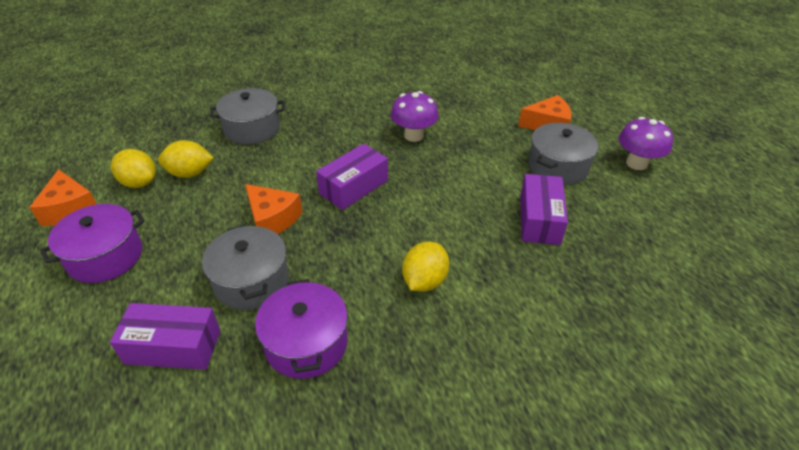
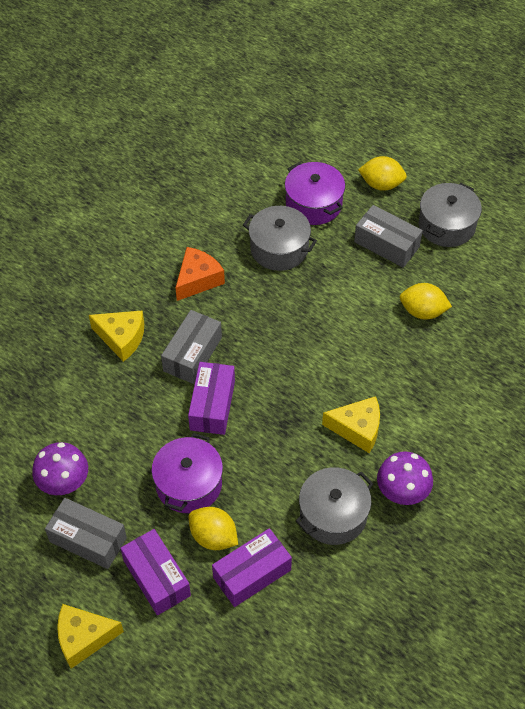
grey box: none = 0 -> [45,498,127,569] [161,310,222,384] [354,205,423,268] = 3
orange cheese: [29,169,96,226] [245,184,303,234] [518,95,572,130] = 3 -> [176,247,225,301] = 1
yellow cheese: none = 0 -> [57,604,124,669] [89,310,144,362] [322,396,380,453] = 3

